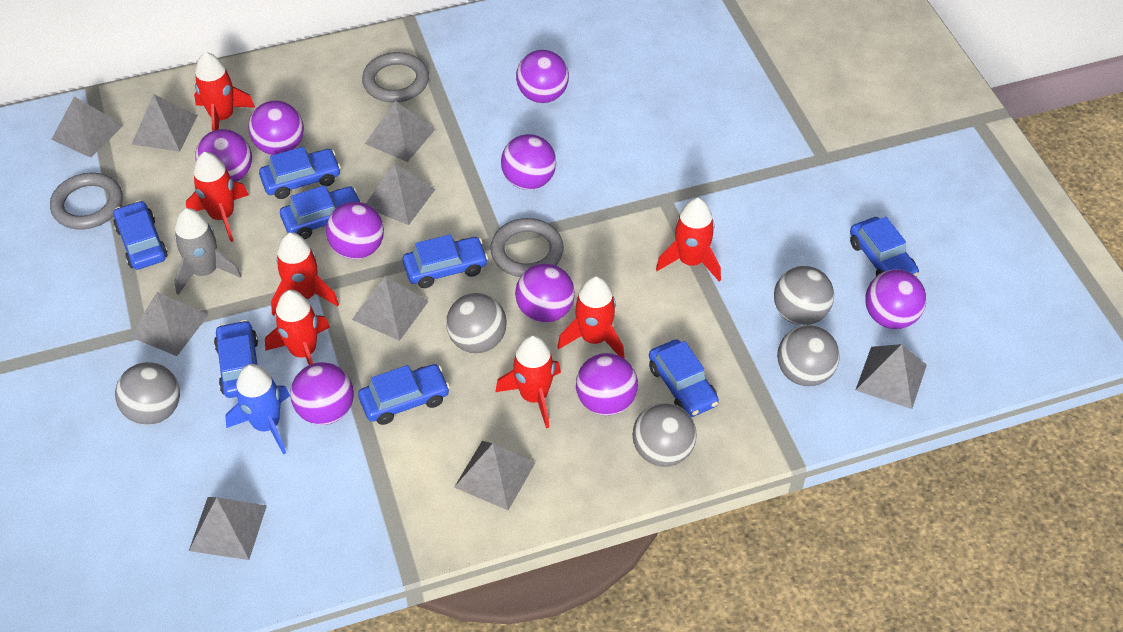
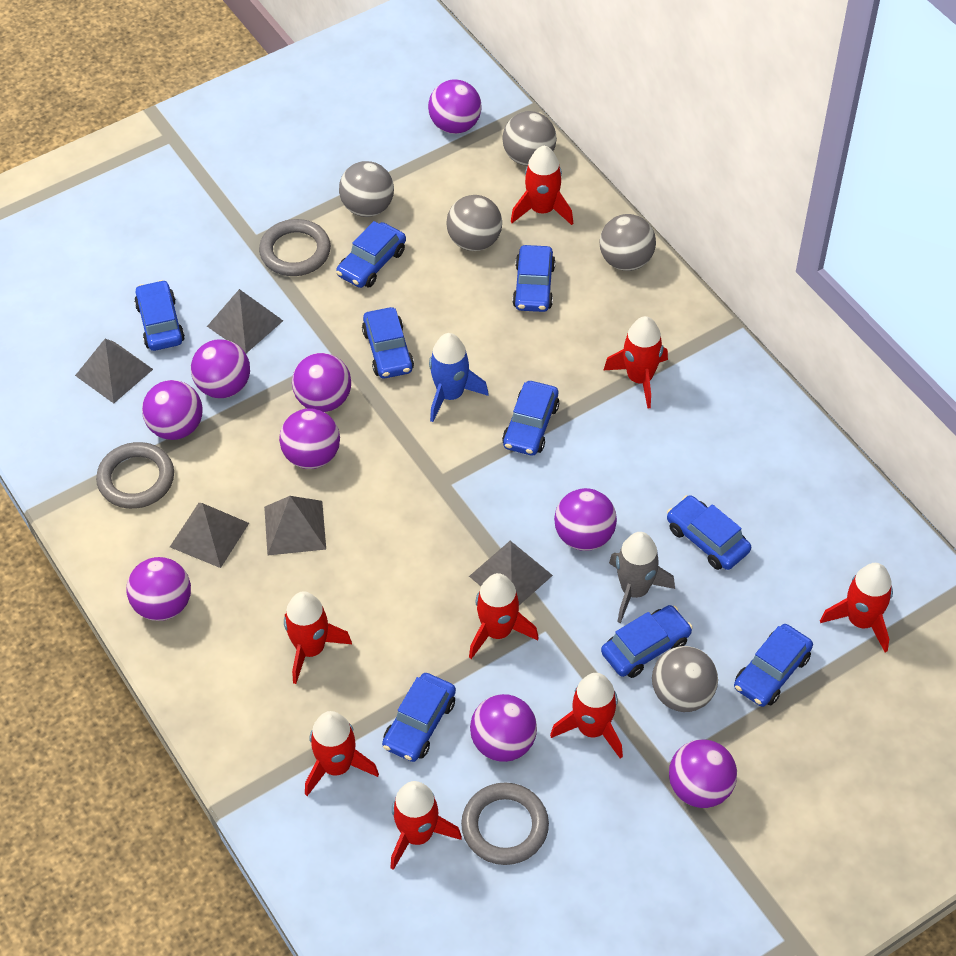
blue car: [113,200,168,270] [214,320,258,398] [259,147,341,199] [280,185,361,239] [358,364,450,425] [403,234,488,288] [649,339,719,417] [850,217,919,277] = 8 -> [134,280,185,351] [336,221,406,288] [362,307,414,378] [382,673,456,762] [502,381,559,455] [512,245,555,312] [601,605,693,678] [667,495,751,570] [734,624,813,707] = 9
grey pyramid: [51,96,124,158] [130,292,208,356] [132,94,197,152] [189,497,267,560] [352,276,429,341] [365,101,435,162] [366,163,435,225] [454,441,535,510] [856,344,927,409] = 9 -> [75,339,153,403] [170,503,249,568] [207,289,283,353] [264,496,326,556] [469,541,553,605] = 5
red rocket: [186,152,249,242] [194,52,255,131] [265,290,330,365] [271,232,339,316] [495,335,561,428] [557,276,625,359] [656,198,721,281] = 7 -> [284,591,352,684] [305,711,379,796] [390,781,462,870] [469,573,539,659] [511,146,573,225] [550,673,623,759] [603,316,668,409] [820,563,893,652] = 8

